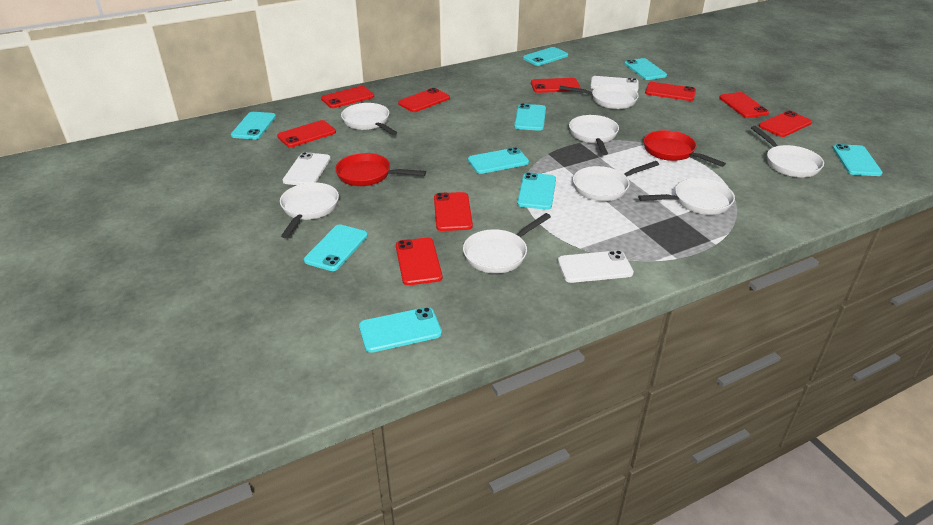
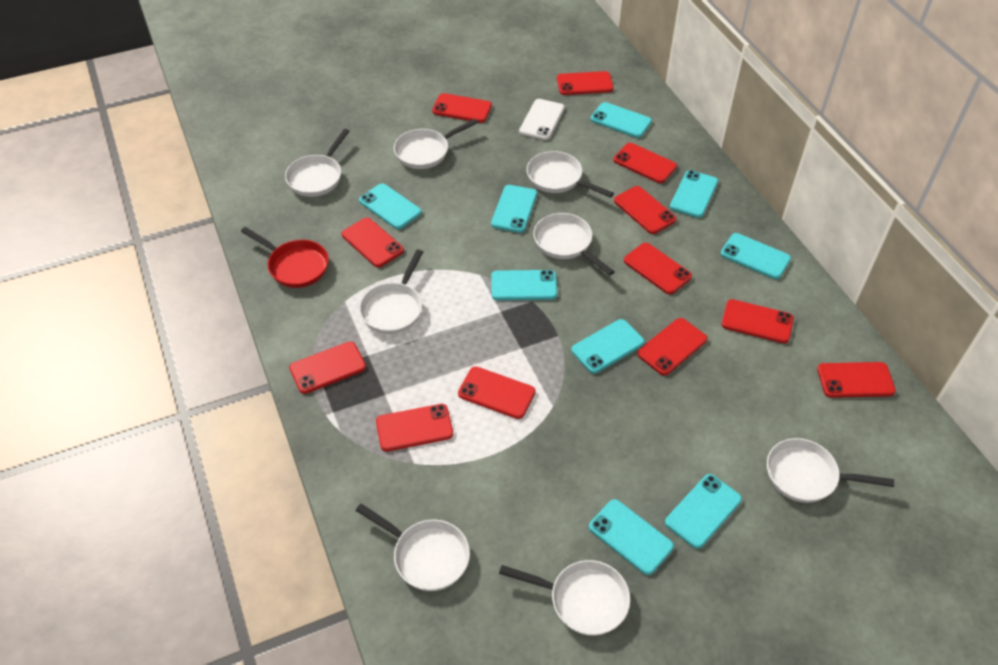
red pan: [335,153,426,186] [644,130,726,167] = 2 -> [241,227,329,288] = 1
red phone: [277,120,336,147] [321,86,374,108] [396,238,442,285] [398,88,450,112] [434,192,473,231] [531,78,581,93] [645,82,696,101] [719,92,769,118] [759,111,812,137] = 9 -> [289,341,366,394] [342,218,404,267] [376,404,453,452] [432,93,492,123] [458,367,536,419] [557,71,614,95] [613,143,677,183] [614,186,677,234] [624,243,692,294] [637,318,708,376] [722,299,794,343] [817,362,896,398] = 12
white phone: [283,152,331,185] [558,250,634,283] [591,76,638,92] = 3 -> [519,99,565,140] = 1

